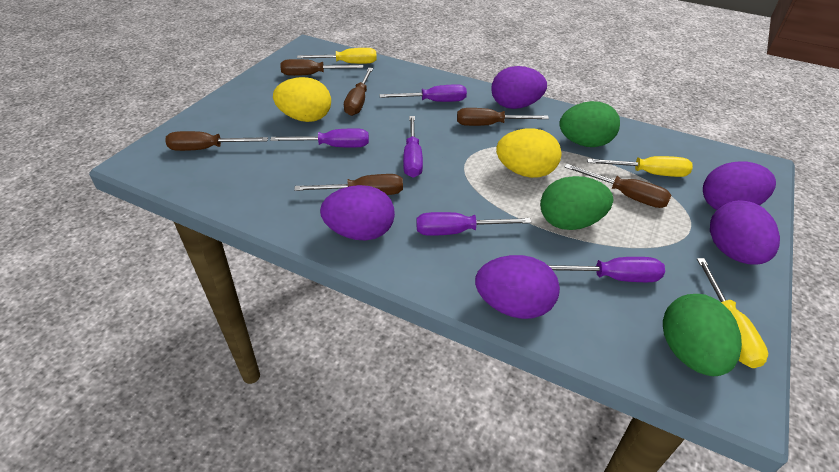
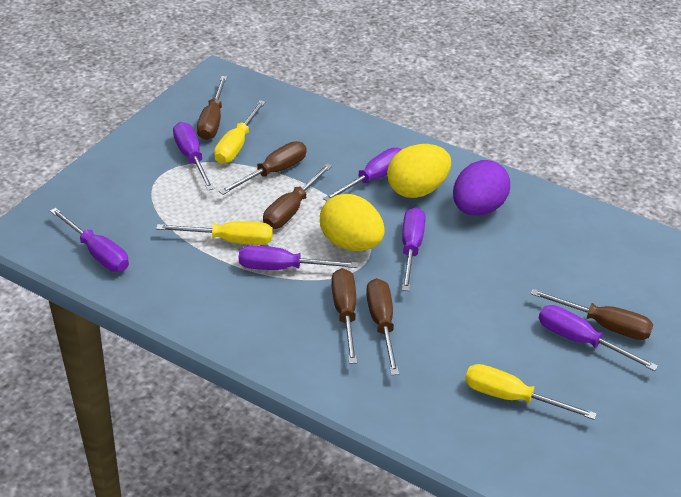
green egg: [540,176,613,230] [559,101,620,147] [663,294,742,376] = 3 -> none = 0
purple egg: [320,185,395,241] [475,255,560,319] [491,66,547,109] [703,161,776,210] [710,200,780,265] = 5 -> [453,160,510,216] = 1
purple screwdriver: [270,128,369,148] [380,84,467,102] [403,116,423,178] [416,212,531,236] [548,257,665,282] = 5 -> [50,208,129,272] [173,122,214,190] [239,245,358,270] [323,148,402,201] [402,207,426,291] [539,305,658,371] = 6

